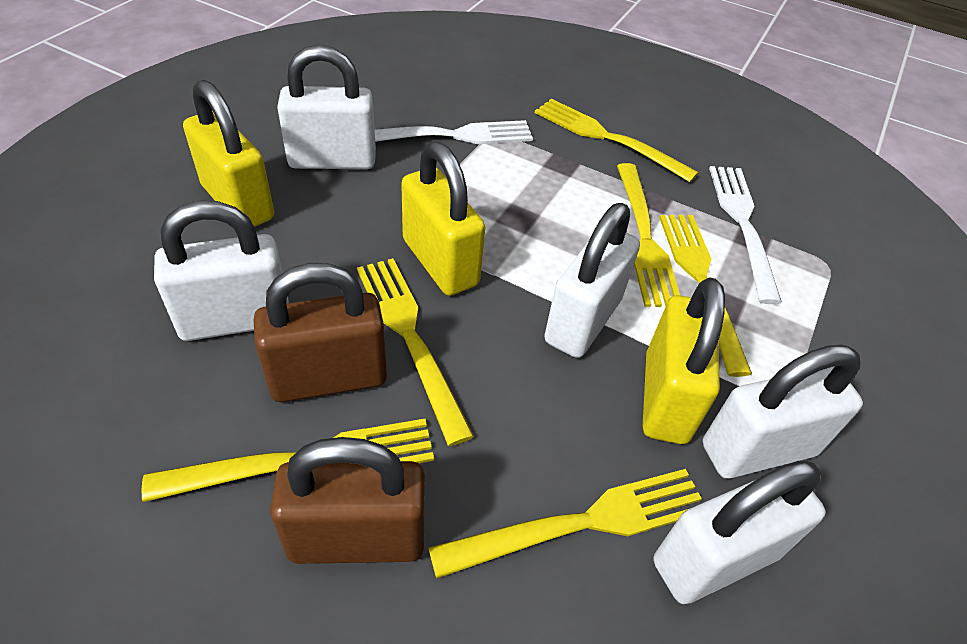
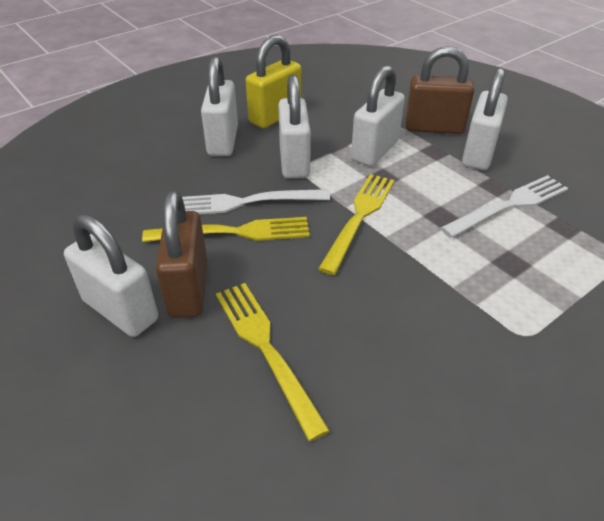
yellow fork: [142,419,434,502] [357,258,474,446] [428,469,702,579] [535,99,699,182] [617,163,680,307] [659,215,752,377] = 6 -> [142,217,310,242] [216,283,330,442] [318,174,394,275] = 3
yellow padlock: [183,80,274,227] [401,142,485,296] [643,277,725,444] = 3 -> [246,35,301,128] = 1

